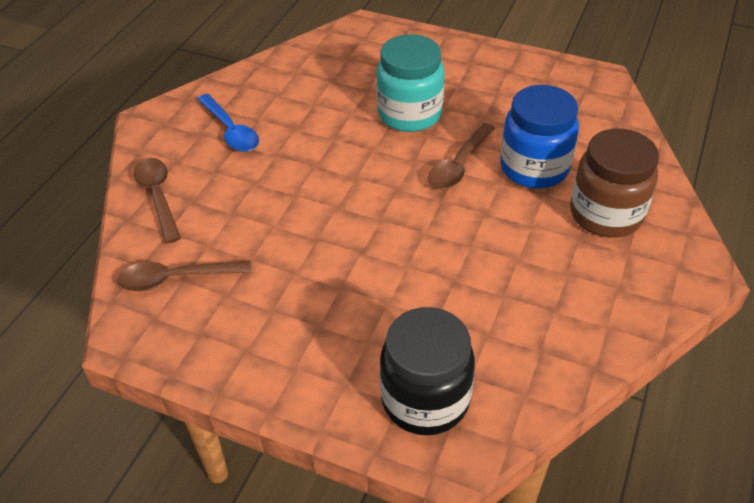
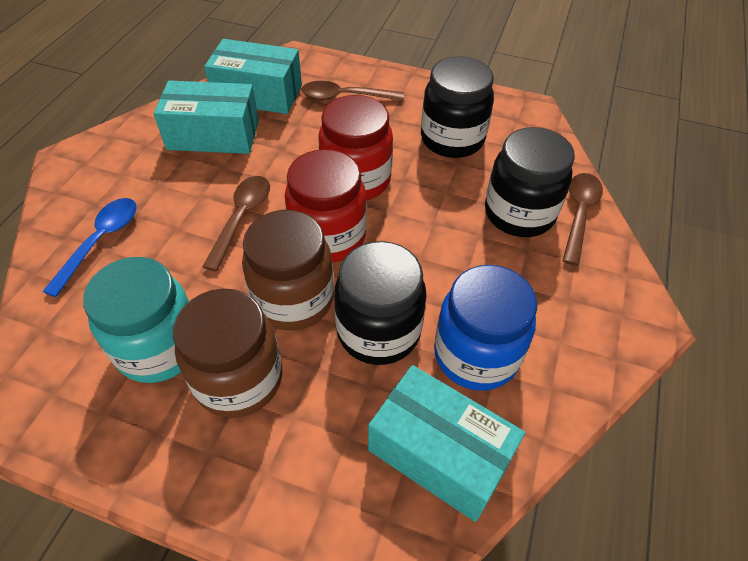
black jar: [380,307,475,436] = 1 -> [334,241,426,365] [421,57,494,158] [485,127,575,237] = 3
brown jar: [570,128,659,237] = 1 -> [173,289,282,418] [242,210,334,330] = 2
red jar: none = 0 -> [285,149,367,262] [319,95,393,200] = 2
turquoise box: none = 0 -> [154,80,259,154] [204,39,302,114] [368,365,525,522] = 3

